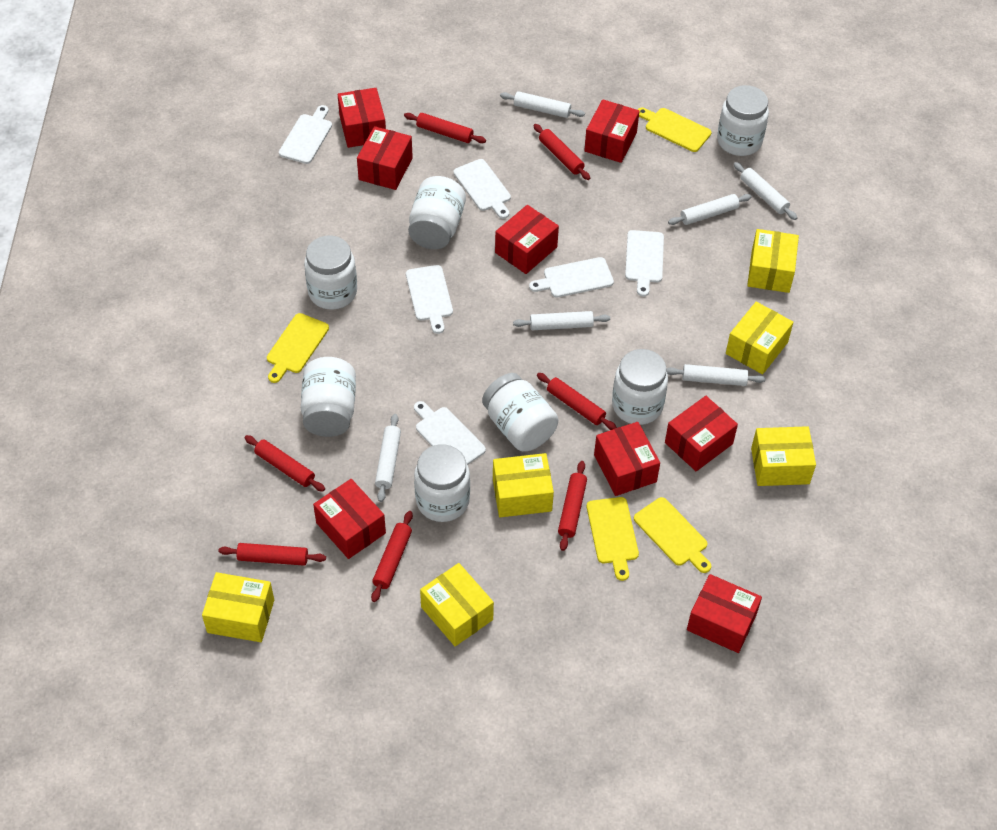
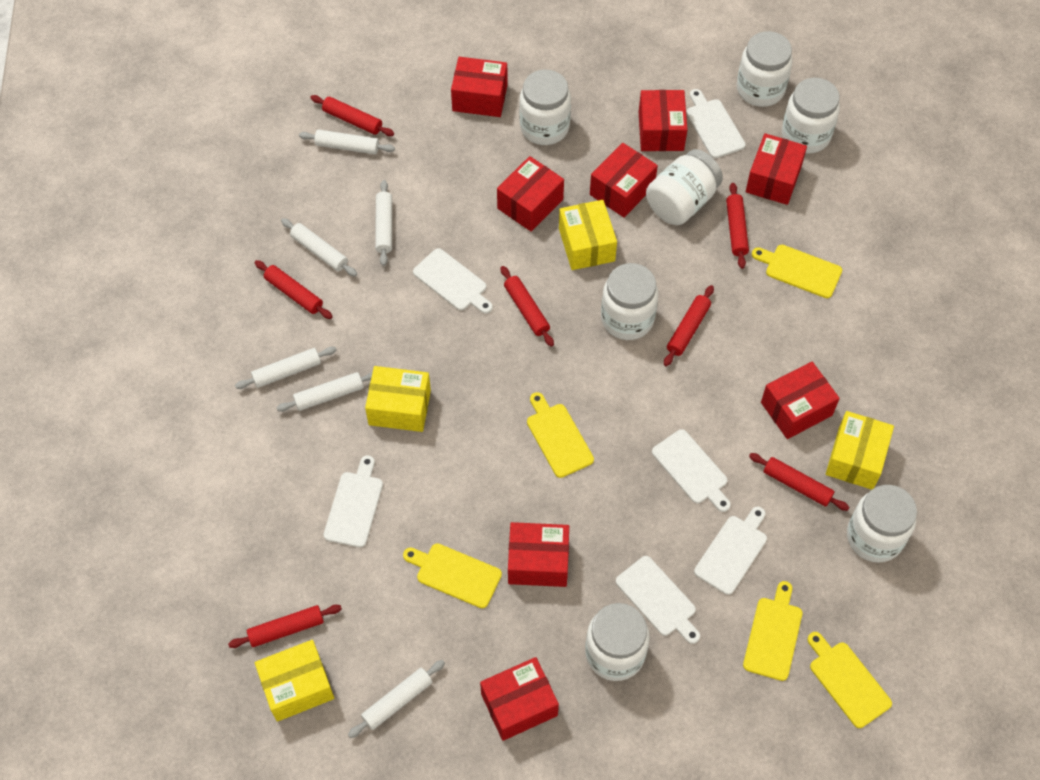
yellow box: [202,572,274,642] [420,563,494,646] [493,453,554,517] [726,302,793,374] [747,229,799,293] [751,426,816,486] = 6 -> [255,640,334,722] [365,366,431,432] [559,200,617,270] [826,411,894,490] = 4
yellow cutting board: [267,313,329,383] [587,497,639,581] [634,497,711,573] [637,108,711,152] = 4 -> [403,543,502,608] [527,392,594,478] [743,581,802,681] [752,245,842,298] [807,632,892,728] = 5

